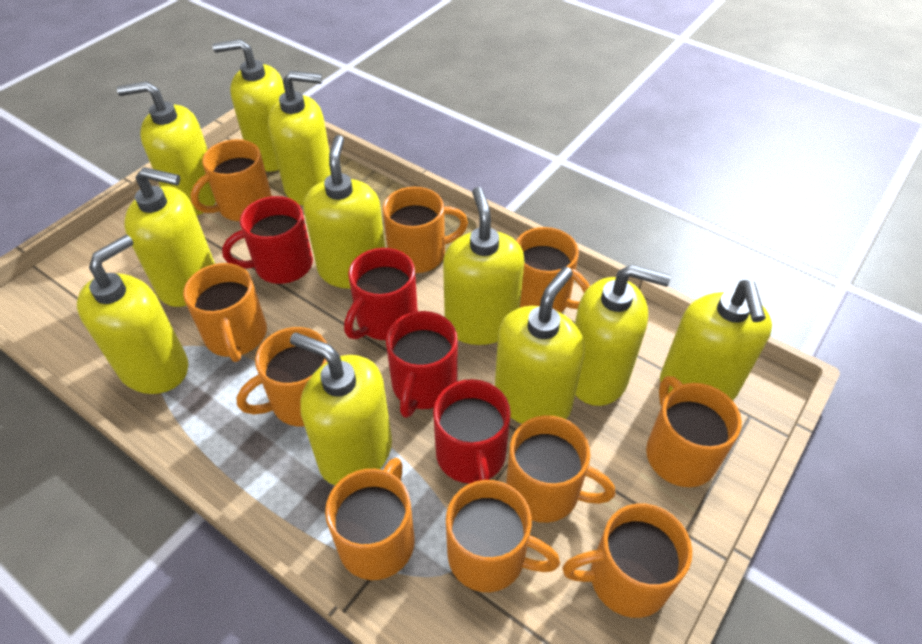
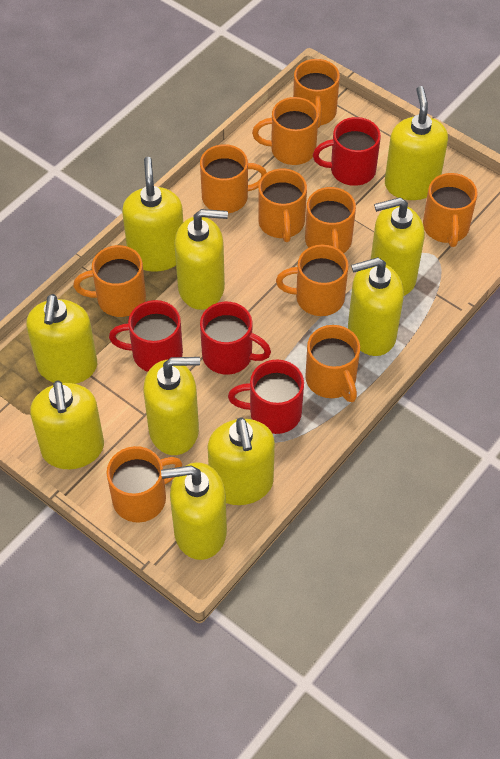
yellow soap dispenser: [77,235,188,394] [117,81,216,216] [124,167,215,307] [212,39,285,172] [268,71,331,205] [290,332,392,485] [304,135,385,289] [443,187,524,345] [495,267,585,424] [575,265,671,406] [660,280,772,400] = 11 -> [26,294,97,384] [30,381,104,469] [122,157,183,272] [144,357,200,455] [161,462,227,560] [174,209,228,310] [207,417,275,505] [348,257,404,356] [371,197,424,296] [385,86,448,200] = 10

